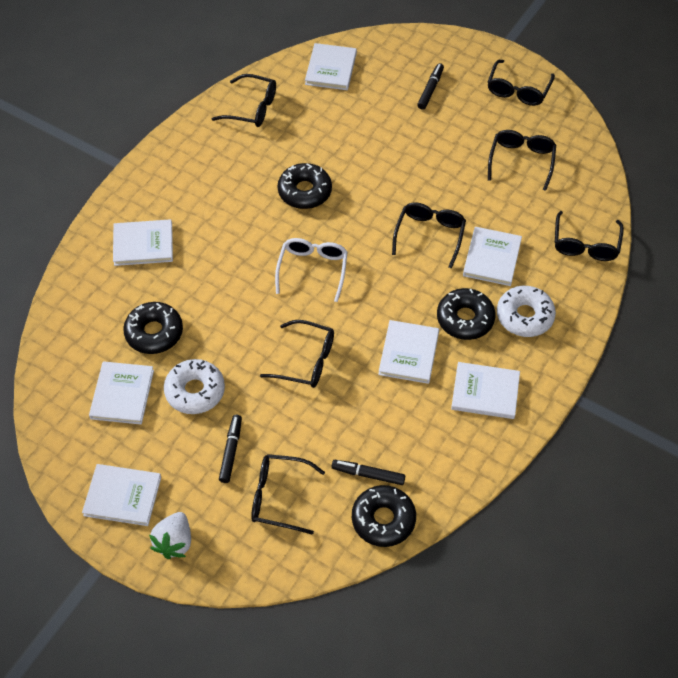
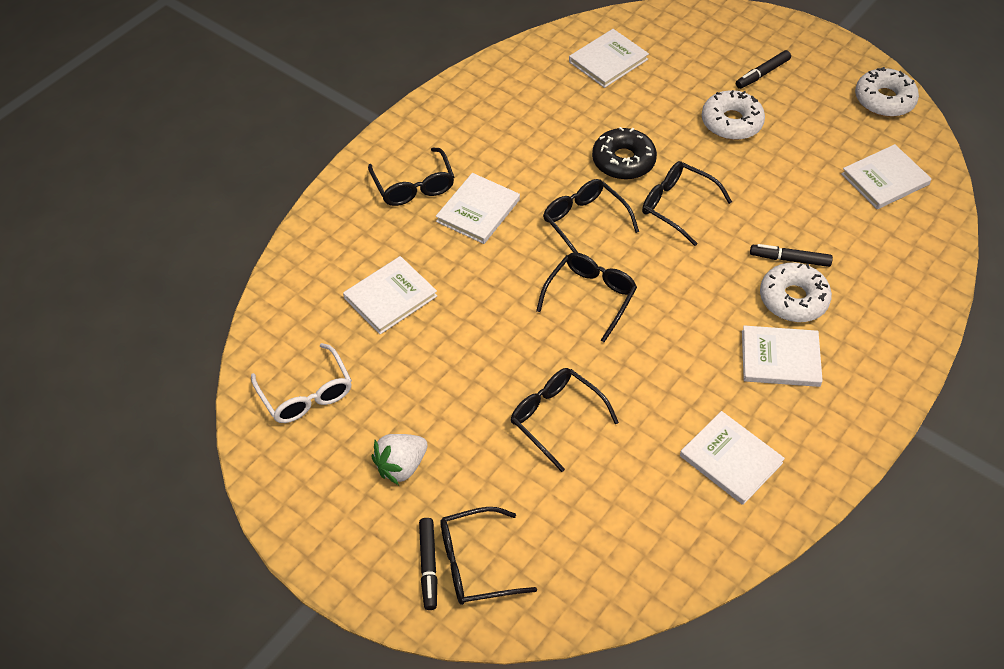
black donut: [123,302,183,354] [277,163,332,209] [352,485,416,547] [437,288,496,340] = 4 -> [592,127,657,180] = 1
black glasses: [212,74,276,127] [251,454,325,535] [260,320,334,388] [392,202,466,269] [488,60,555,106] [488,130,556,191] [555,211,624,261] = 7 -> [368,148,454,206] [440,507,537,605] [511,368,619,472] [536,252,637,342] [543,179,639,253] [642,161,732,246] = 6
white book: [82,464,161,526] [89,361,154,424] [113,219,173,266] [305,43,357,90] [378,320,439,384] [451,362,520,419] [463,227,522,286] = 7 -> [343,256,437,334] [436,173,520,244] [569,29,649,88] [680,411,785,505] [742,325,823,387] [841,144,932,209] = 6
white donut: [164,359,225,414] [497,286,556,337] = 2 -> [702,90,765,140] [760,263,832,322] [855,67,919,117] = 3

